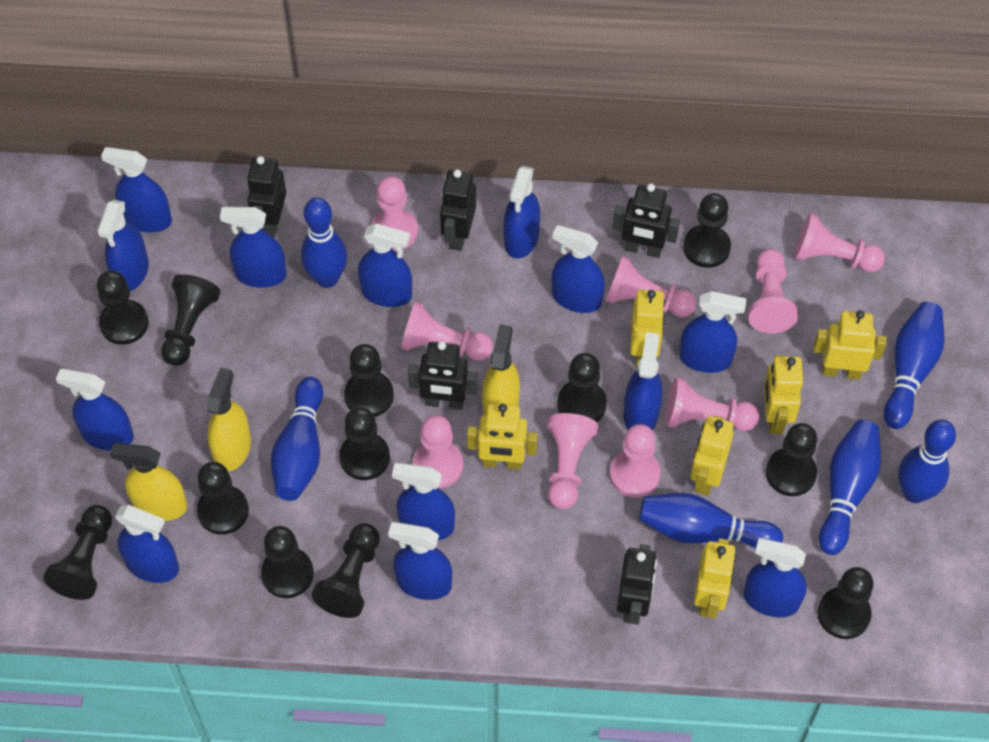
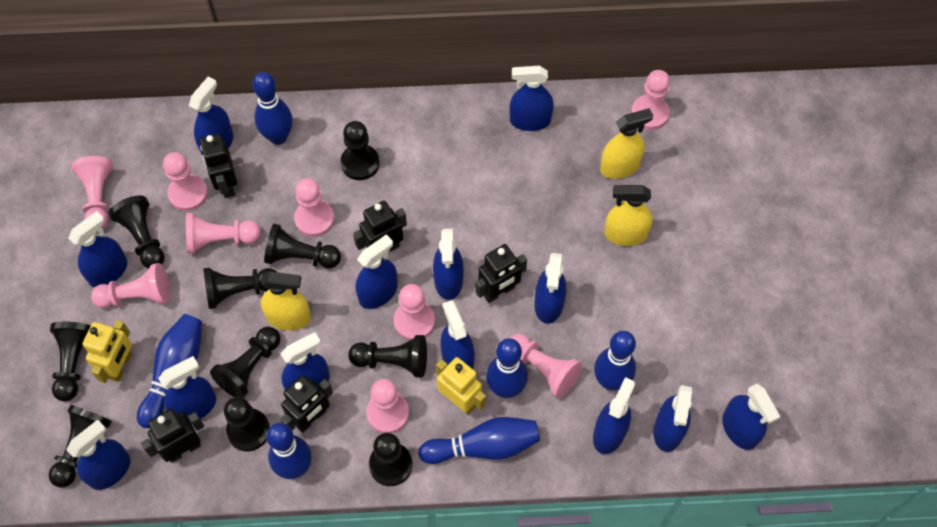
black pawn: [44,505,112,600] [97,271,149,345] [161,274,221,366] [197,462,249,535] [261,526,314,598] [312,523,380,618] [339,407,390,480] [344,344,394,417] [557,353,607,422] [683,193,731,268] [766,423,817,496] [817,567,874,639] = 12 -> [49,405,112,488] [50,322,91,401] [109,195,165,269] [203,268,277,309] [210,327,280,398] [224,397,270,451] [264,223,341,268] [341,121,379,180] [348,335,427,378] [369,433,412,486] = 10
yellow robot: [467,403,538,470] [630,290,665,368] [690,416,734,496] [694,538,736,618] [764,355,803,434] [813,310,887,380] = 6 -> [82,320,132,383] [436,357,486,414] = 2

